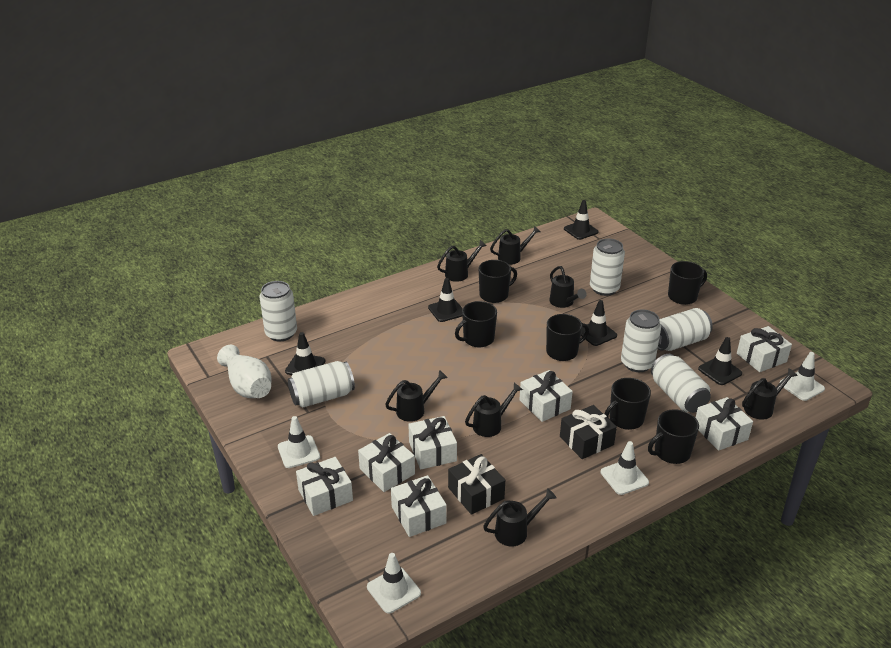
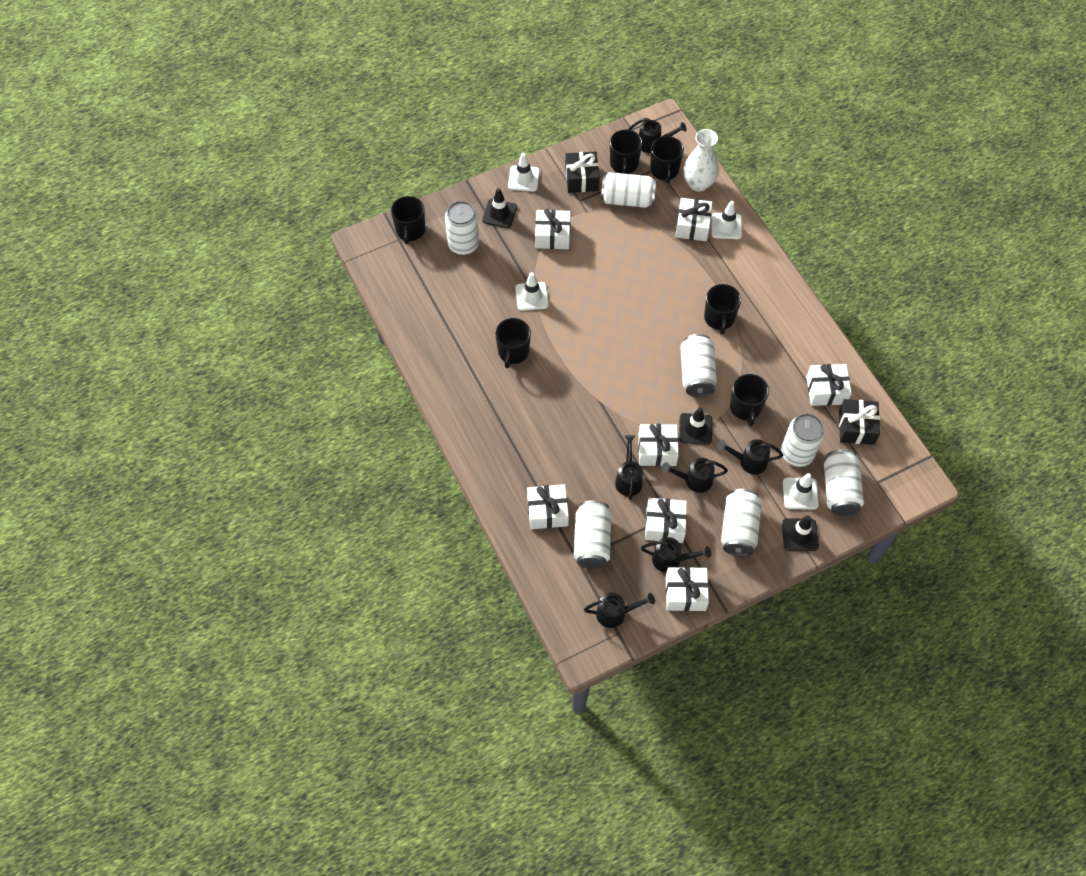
black traffic cone: [285,332,325,375] [428,278,463,322] [564,200,598,240] [581,300,617,346] [698,337,742,385] = 5 -> [482,188,517,228] [679,407,713,445] [782,515,819,551] = 3
black watering can: [385,370,448,422] [437,240,487,282] [465,383,523,437] [483,488,557,547] [490,225,541,265] [549,266,586,308] [742,368,798,420] = 7 -> [584,592,655,628] [615,435,643,500] [628,118,687,153] [641,537,711,572] [661,458,728,493] [717,439,783,474] = 6
white can: [259,281,297,341] [288,361,355,408] [590,238,625,296] [621,309,661,372] [651,354,711,413] [658,308,713,351] = 6 -> [445,201,479,255] [574,500,611,568] [601,172,656,208] [680,334,717,397] [721,489,762,556] [781,413,825,467] [824,449,864,516] = 7

